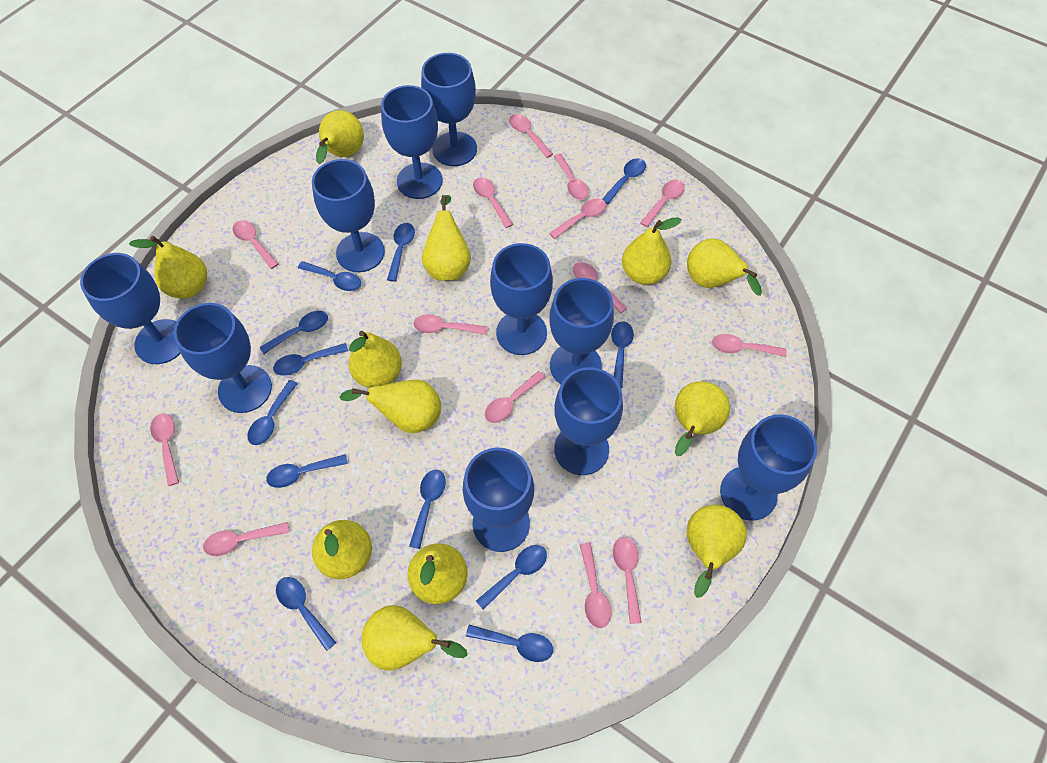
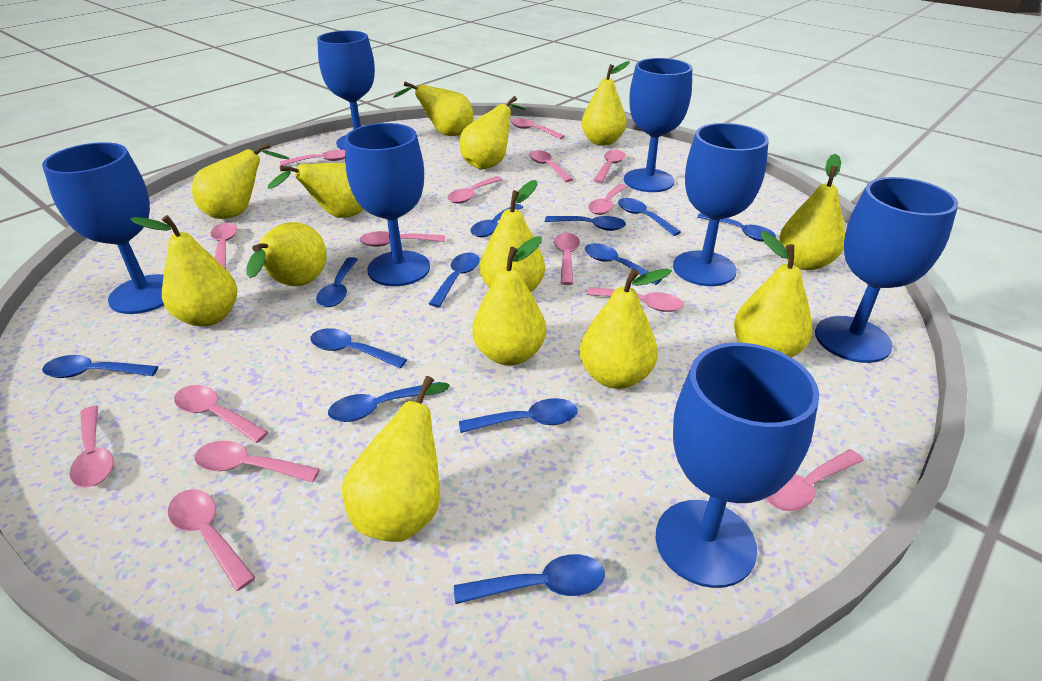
blue goblet: [80,253,181,364] [174,303,272,413] [312,159,385,272] [381,85,443,199] [421,53,477,166] [463,448,534,552] [490,243,553,355] [549,278,614,384] [554,367,623,475] [720,415,817,520] = 10 -> [42,142,164,314] [317,31,375,150] [345,123,430,286] [624,58,692,192] [656,343,819,588] [673,123,769,286] [815,177,958,363] = 7
pink spoon: [150,413,179,486] [203,522,289,556] [233,220,279,269] [413,314,487,335] [473,177,513,228] [485,371,545,423] [509,114,553,158] [549,198,606,239] [553,153,589,200] [573,262,627,314] [580,543,612,628] [613,537,642,624] [640,180,685,227] [712,334,787,357] = 14 -> [69,406,114,488] [168,489,255,591] [174,385,269,443] [194,441,320,483] [211,223,237,269] [280,150,345,166] [360,231,445,247] [447,176,503,203] [511,118,565,139] [529,150,573,182] [554,233,580,285] [587,287,684,312] [588,184,628,215] [593,150,626,183] [766,449,864,511] = 15
yellow pear: [129,236,207,299] [312,520,372,579] [316,110,364,164] [340,380,441,433] [349,331,402,388] [362,605,468,670] [408,544,468,604] [422,195,471,281] [622,217,682,285] [675,381,730,456] [687,238,762,296] [687,505,747,598] = 12 -> [131,215,237,327] [192,143,289,219] [246,222,327,286] [268,163,364,218] [342,376,450,542] [393,81,474,136] [460,96,526,169] [472,236,546,365] [480,180,545,292] [580,268,672,389] [581,61,630,146] [734,231,812,358] [779,154,845,270] = 13

